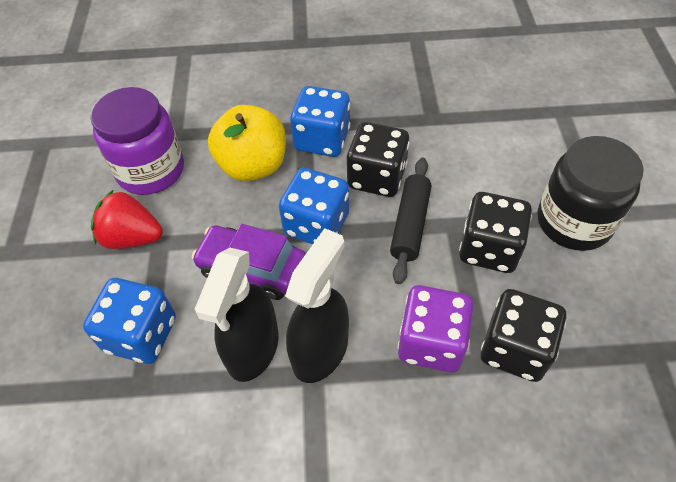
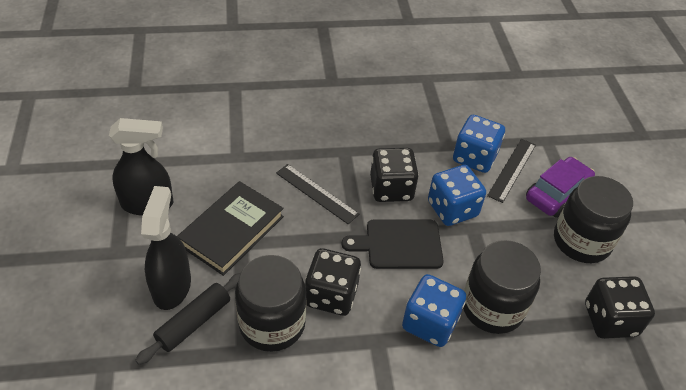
black book: none = 0 -> [177,181,284,276] = 1
black cutting board: none = 0 -> [342,219,444,269] = 1
black jar: [538,136,644,251] = 1 -> [235,255,306,352] [463,240,541,334] [554,176,633,263] = 3
black ruler: none = 0 -> [276,164,359,224] [487,139,536,203] = 2
purple dice: [398,285,473,373] = 1 -> none = 0
purple jar: [90,87,184,195] = 1 -> none = 0
red strawberry: [91,189,163,249] = 1 -> none = 0
yellow apple: [208,105,286,181] = 1 -> none = 0

